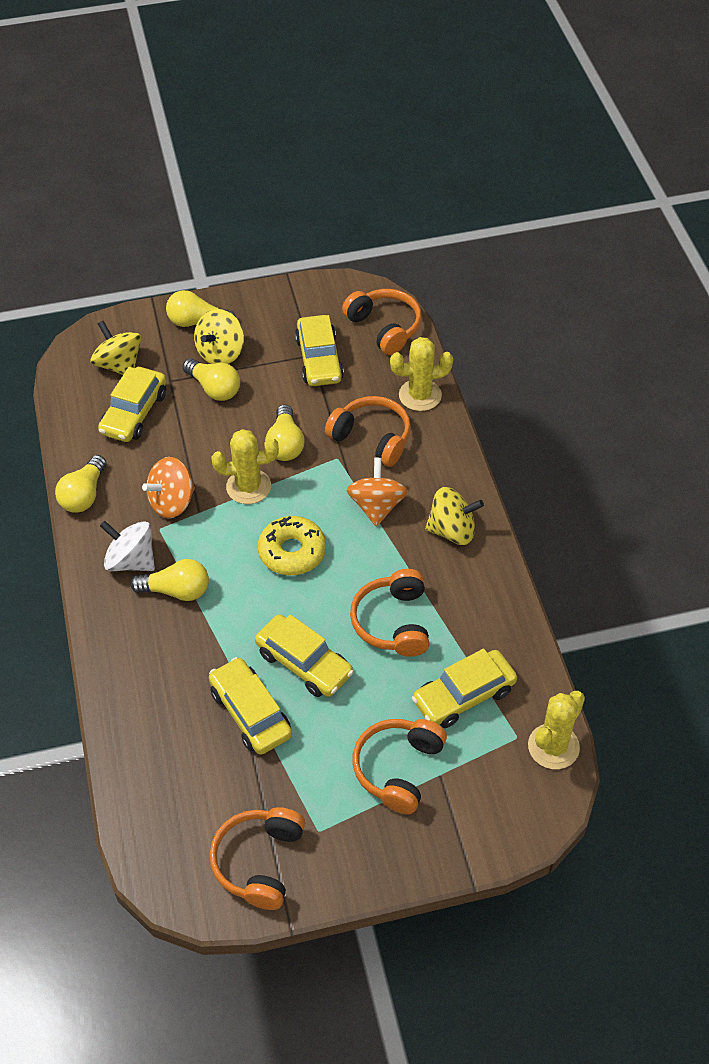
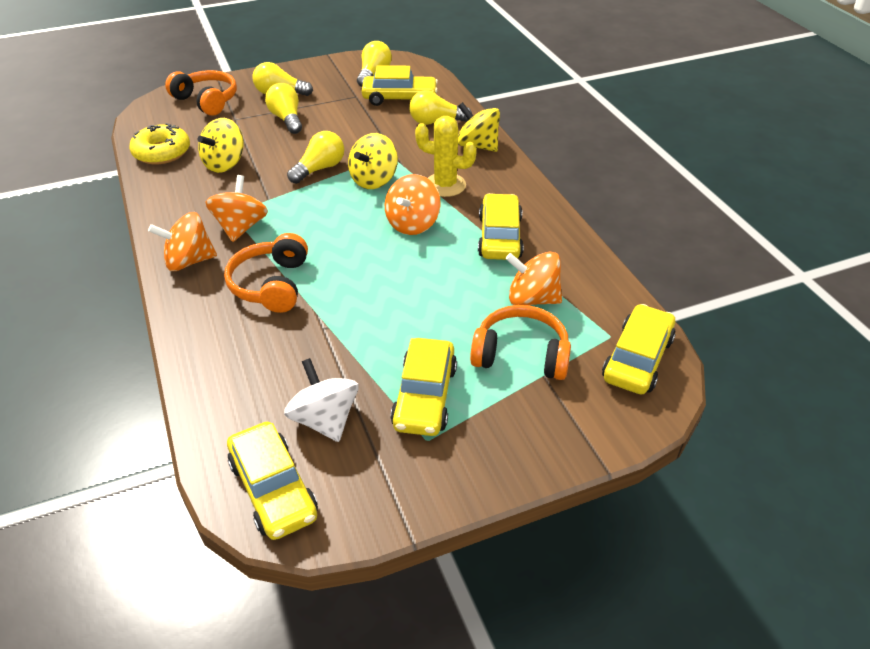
orange headphones: [210,807,305,910] [325,396,411,467] [342,289,422,355] [350,569,429,657] [352,719,447,814] = 5 -> [165,70,237,116] [224,233,308,313] [470,305,571,380] = 3
orange spinning top: [142,457,195,519] [346,458,408,527] = 2 -> [148,212,217,271] [206,175,268,242] [385,174,440,235] [505,252,562,306] = 4
yellow cactus: [211,429,279,504] [390,337,453,411] [528,691,585,769] = 3 -> [415,116,477,197] = 1

